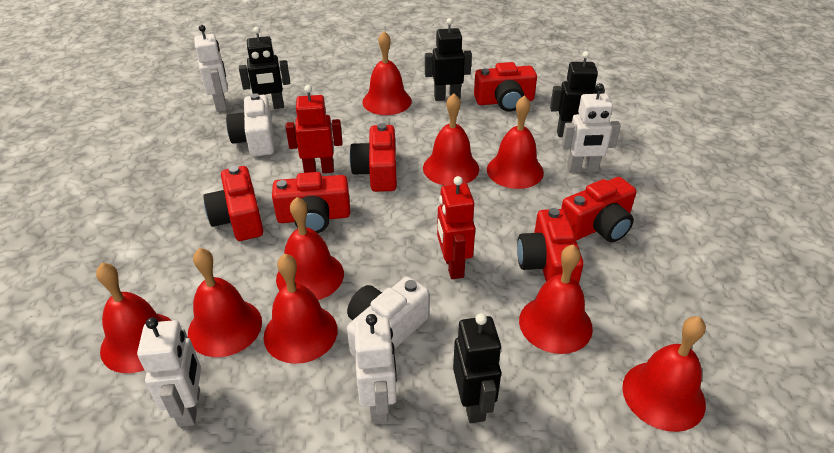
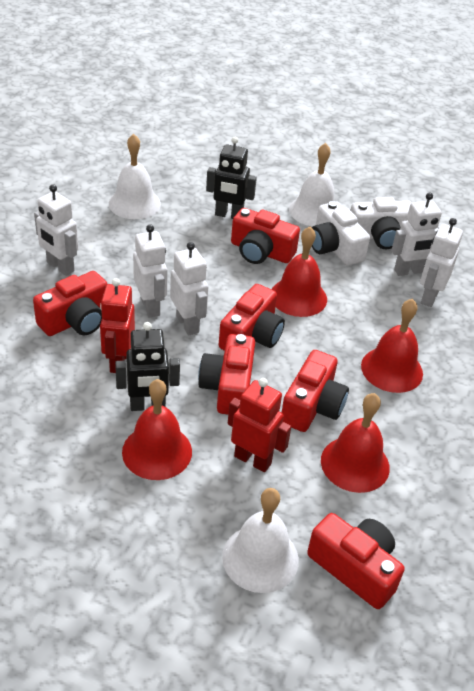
black robot: [239,27,290,109] [425,18,472,101] [453,313,502,423] [550,51,605,137] = 4 -> [115,322,180,411] [206,137,257,219] = 2
red bell: [96,263,172,373] [188,248,262,357] [264,254,338,364] [276,197,344,300] [362,31,412,115] [423,93,479,186] [487,95,544,189] [519,245,593,354] [622,316,706,432] = 9 -> [122,379,192,480] [272,226,327,317] [321,393,390,493] [361,299,423,393] = 4
white bell: none = 0 -> [109,134,161,219] [222,488,299,593] [289,143,335,226] = 3
white robot: [137,317,201,427] [194,25,228,112] [354,314,397,424] [561,83,621,173] = 4 -> [34,184,78,276] [133,224,167,318] [170,242,208,335] [391,192,442,276] [420,218,463,307] = 5

